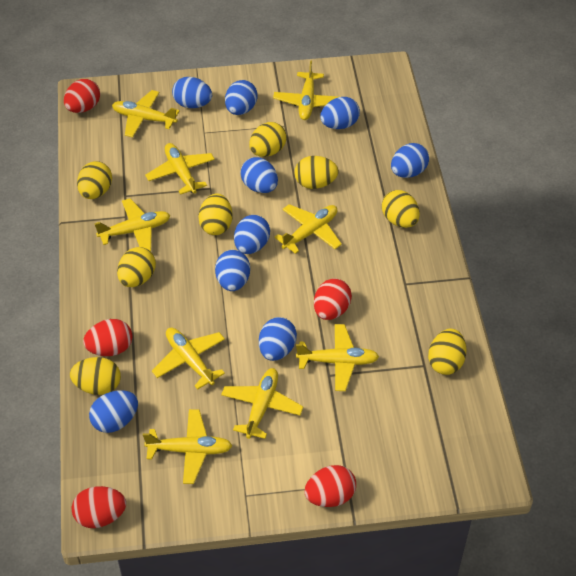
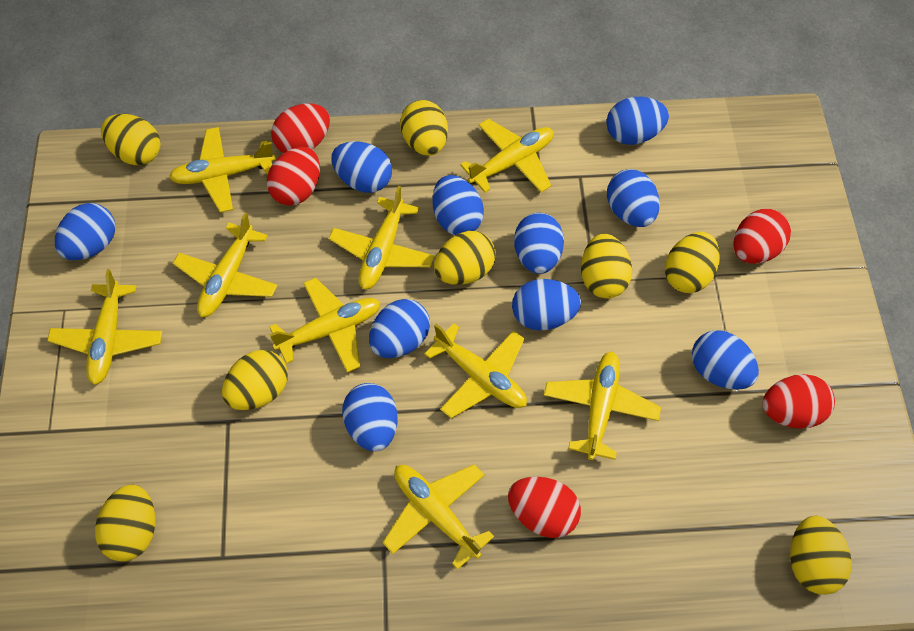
blue egg: [89,390,138,433] [172,77,212,108] [215,250,250,291] [225,80,258,115] [234,215,270,254] [240,157,278,193] [259,317,297,361] [320,97,360,129] [391,143,429,178] = 9 -> [55,203,115,260] [331,141,392,193] [342,383,398,451] [369,299,430,358] [433,175,484,235] [512,279,581,330] [514,213,564,274] [606,97,669,145] [607,169,660,227] [692,330,759,390] = 10

